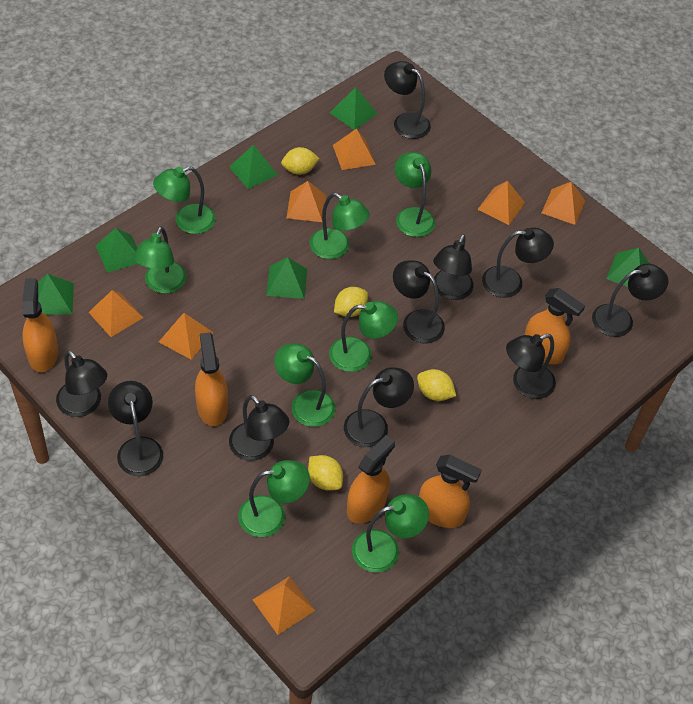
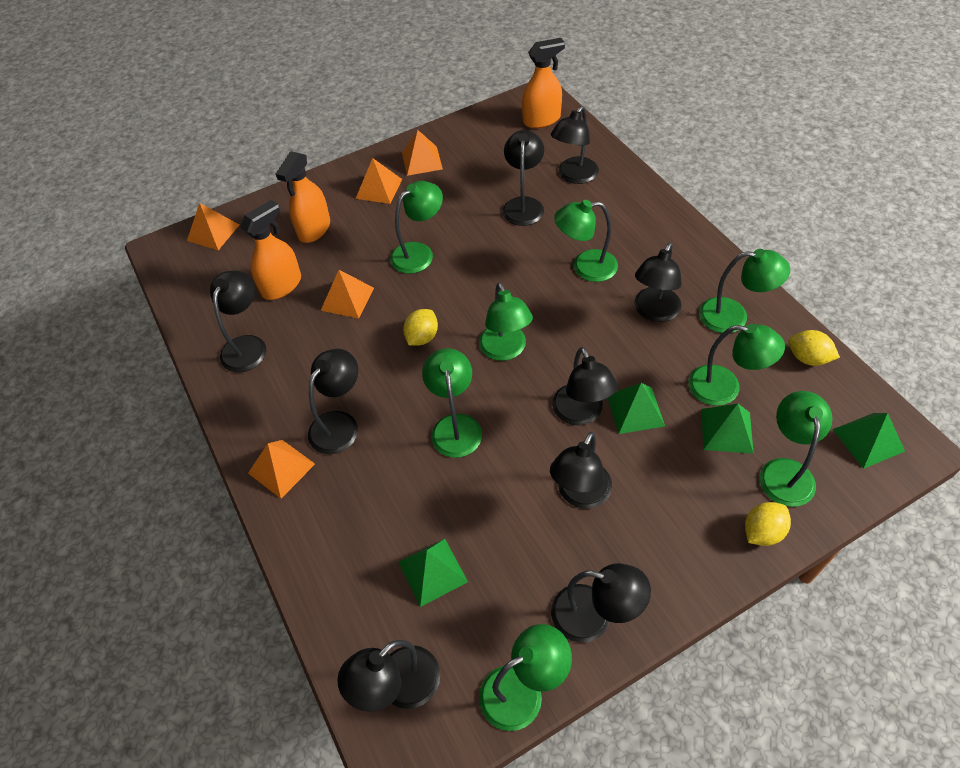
black lamp: [56,350,107,417] [108,381,163,476] [229,395,289,461] [344,367,414,447] [384,61,431,139] [393,260,445,344] [433,234,474,300] [482,227,554,298] [506,334,556,399] [592,264,668,337] = 10 -> [210,271,266,372] [308,349,358,454] [337,640,440,712] [503,130,544,226] [550,432,612,509] [551,106,599,184] [551,563,651,643] [552,347,618,425] [635,242,682,322] = 9
green pyramid: [38,274,74,315] [95,228,138,273] [229,145,278,189] [266,257,307,299] [330,87,377,130] [606,248,650,287] = 6 -> [399,539,468,607] [608,383,665,434] [701,404,754,454] [833,413,905,469] = 4
orange pyramid: [89,290,143,337] [159,313,214,359] [253,576,315,635] [286,181,326,222] [333,129,376,170] [477,181,525,225] [542,182,585,225] = 7 -> [187,203,239,250] [248,440,315,499] [321,270,374,318] [356,158,402,204] [402,130,443,176] = 5
orange spray bottle: [22,278,58,372] [195,332,228,426] [347,435,395,524] [419,455,482,528] [525,288,585,364] = 5 -> [240,200,301,300] [276,151,330,243] [522,38,565,128] = 3
yellow lemon: [281,147,320,175] [308,455,343,491] [334,287,368,317] [417,369,456,401] = 4 -> [403,309,438,346] [745,502,791,546] [788,330,840,366] = 3

